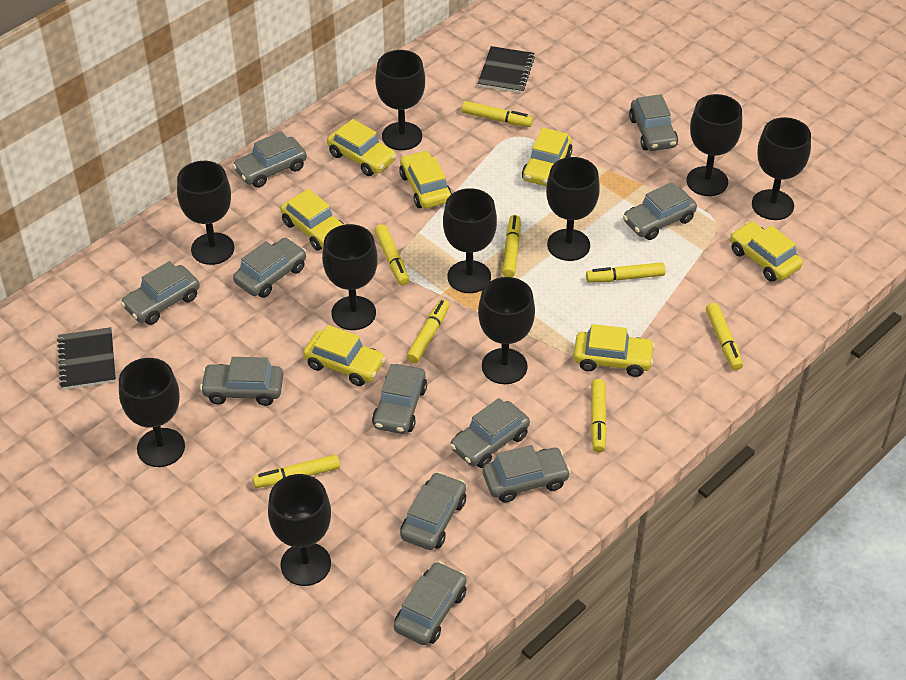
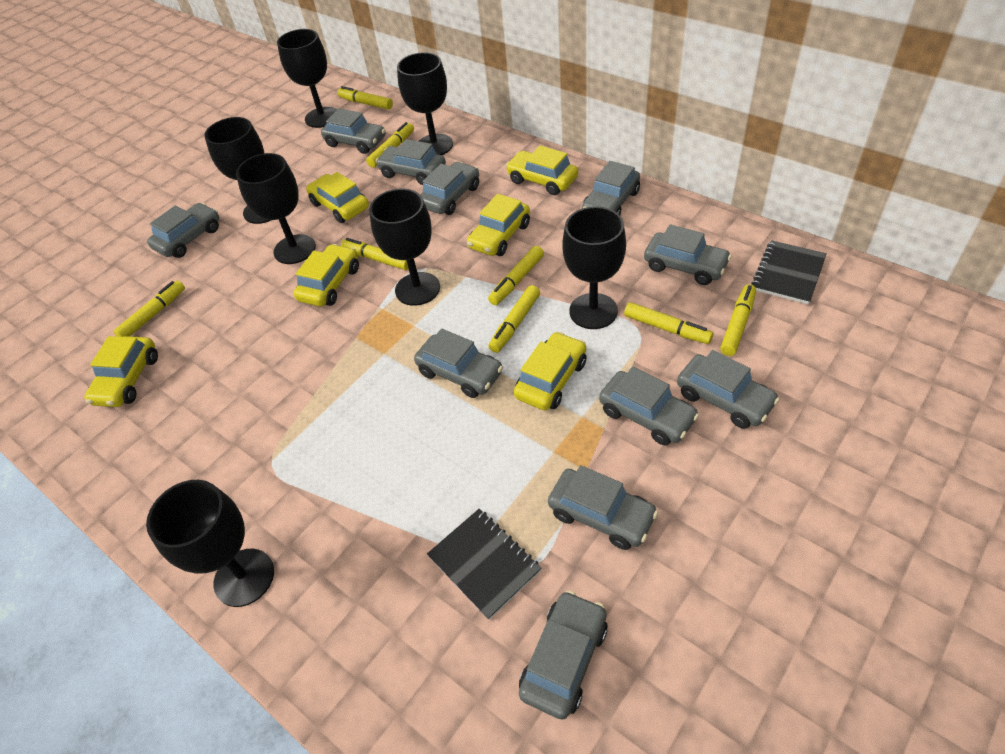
black goblet: [119,358,185,467] [177,161,234,265] [268,474,331,586] [322,224,378,330] [375,50,425,150] [443,188,497,293] [478,277,535,384] [546,157,600,261] [687,94,742,196] [752,117,811,220] = 10 -> [146,480,274,607] [204,117,271,224] [236,153,316,264] [277,29,337,128] [369,189,440,306] [397,52,453,155] [563,206,626,329] = 7
yellow car: [280,189,344,250] [303,325,386,386] [327,119,396,176] [399,150,452,209] [522,128,573,186] [573,324,655,377] [730,221,803,282] = 7 -> [84,336,158,407] [293,244,359,307] [306,172,369,223] [467,194,530,256] [506,146,578,195] [514,332,586,410] = 6

